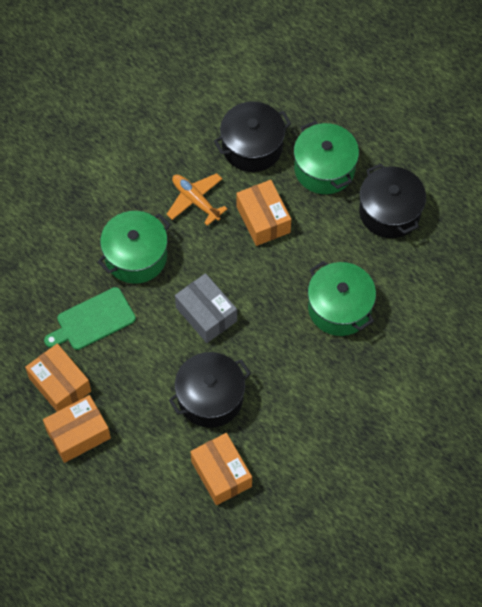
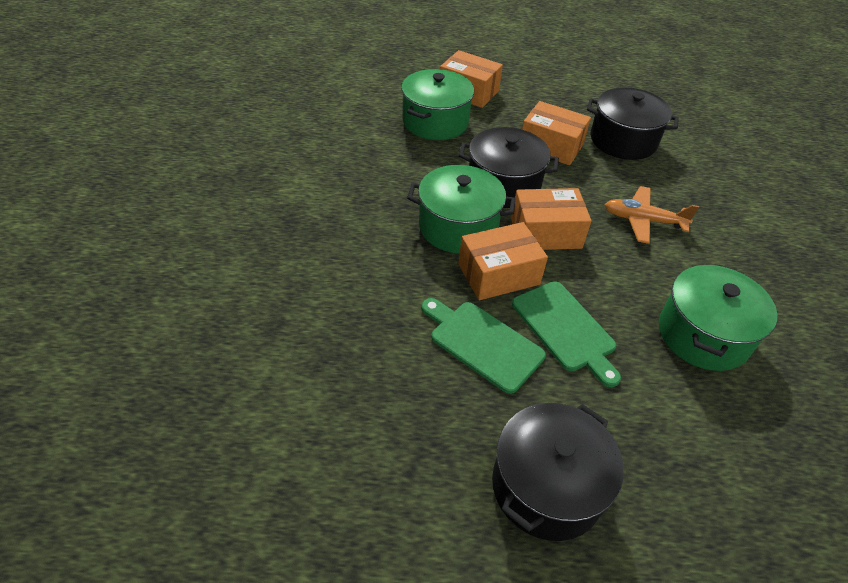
green cutting board: [44,287,136,350] = 1 -> [421,298,546,394] [512,281,621,387] = 2
grey box: [175,273,237,343] = 1 -> none = 0

